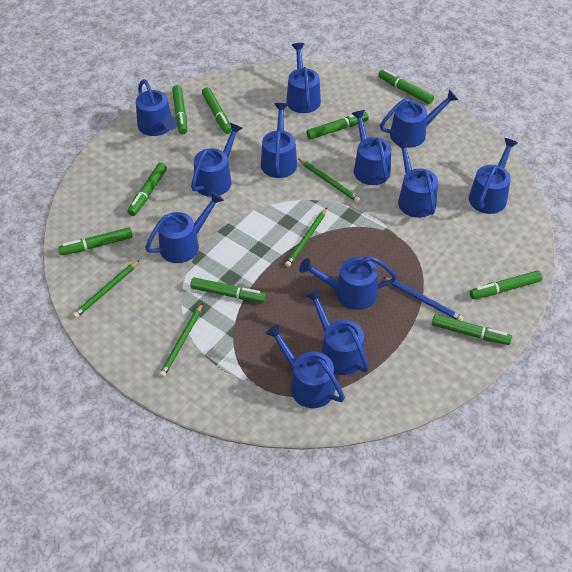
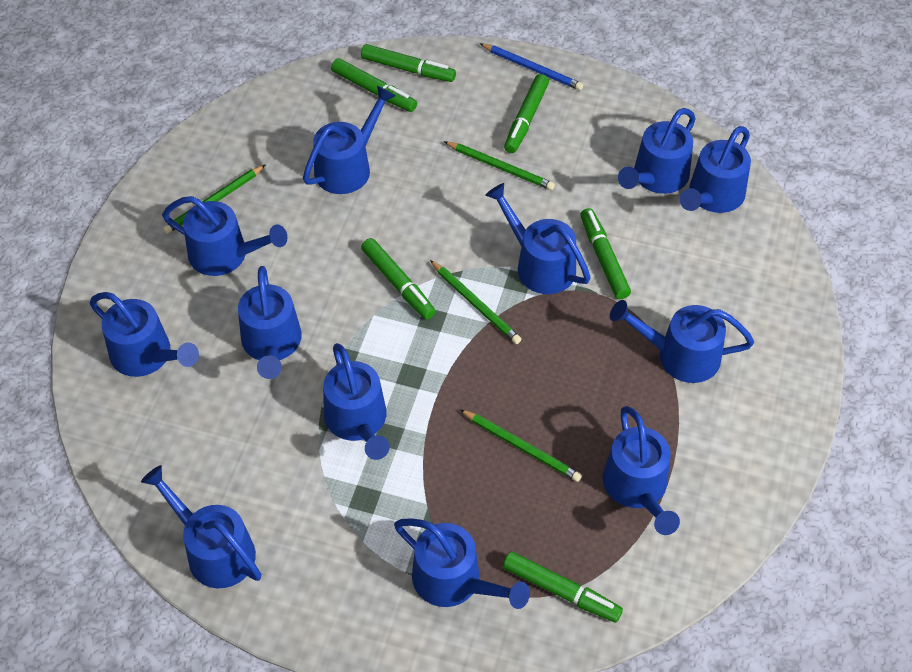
green marker: [58,227,133,255] [128,163,167,216] [172,85,187,134] [190,277,266,303] [202,87,232,134] [307,112,369,139] [378,69,434,104] [432,314,512,345] [469,271,542,299] = 9 -> [331,58,417,112] [361,44,456,82] [361,238,436,320] [503,552,623,622] [504,74,549,153] [581,208,631,299] = 6

